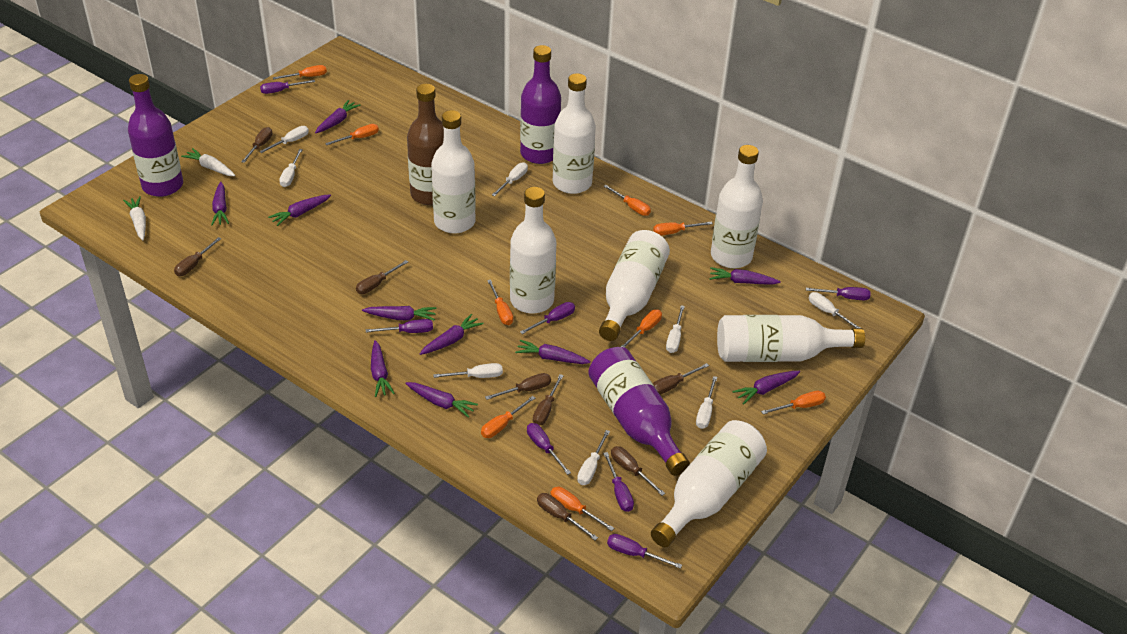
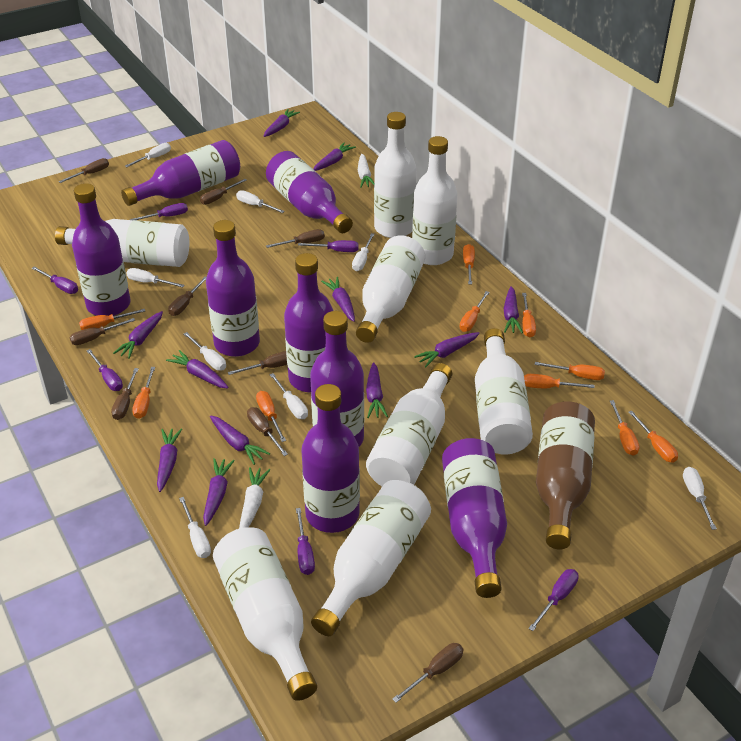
brown screwdriver: [174,237,222,276] [241,127,272,163] [356,260,408,294] [485,373,551,400] [533,374,564,426] [537,493,598,540] [611,446,665,496] [653,363,709,395] = 8 -> [59,158,109,183] [70,318,135,345] [111,368,139,420] [168,277,207,316] [200,179,247,205] [228,351,287,375] [247,407,288,456] [266,229,325,248] [392,643,463,703] = 9
orange screwdriver: [273,65,327,79] [325,124,379,145] [481,396,535,438] [487,280,513,325] [550,487,614,531] [603,185,651,216] [621,310,662,348] [653,221,713,235] [761,391,826,414] = 9 -> [79,309,145,330] [132,367,155,419] [256,391,286,442] [460,291,490,332] [463,244,475,285] [522,293,536,337] [524,374,595,388] [534,362,605,380] [610,400,639,456] [628,411,678,463] = 10
purple bottle: [128,74,183,197] [520,45,561,164] [588,347,690,476] = 3 -> [72,183,130,316] [121,140,240,206] [206,220,260,357] [266,151,353,233] [284,253,333,393] [301,384,360,533] [310,311,364,447] [442,438,507,598] = 8
purple carrot: [211,182,229,225] [268,194,331,226] [315,100,361,133] [362,306,437,321] [371,340,395,397] [405,382,478,418] [420,314,484,355] [515,340,591,364] [710,267,781,285] [732,371,800,404] = 10 -> [113,311,163,359] [157,428,182,492] [166,350,229,389] [203,458,235,526] [210,415,270,465] [263,109,300,137] [313,142,356,171] [321,277,355,322] [366,362,388,418] [414,332,480,367] [504,286,523,333] = 11
purple screwdriver: [260,80,315,94] [366,319,433,333] [520,302,575,334] [527,423,571,475] [603,452,634,512] [607,534,682,569] [806,287,871,300] = 7 -> [31,266,78,294] [87,349,123,391] [130,203,188,220] [296,508,315,575] [298,240,359,252] [529,569,579,631] = 6
white bottle: [431,110,476,233] [510,187,556,314] [553,73,596,194] [599,230,670,341] [651,420,767,547] [711,145,763,268] [717,315,865,362] = 7 -> [55,219,189,267] [213,527,317,701] [311,480,431,636] [356,235,425,343] [366,363,452,486] [374,112,417,238] [412,136,458,265] [475,328,533,454] = 8

